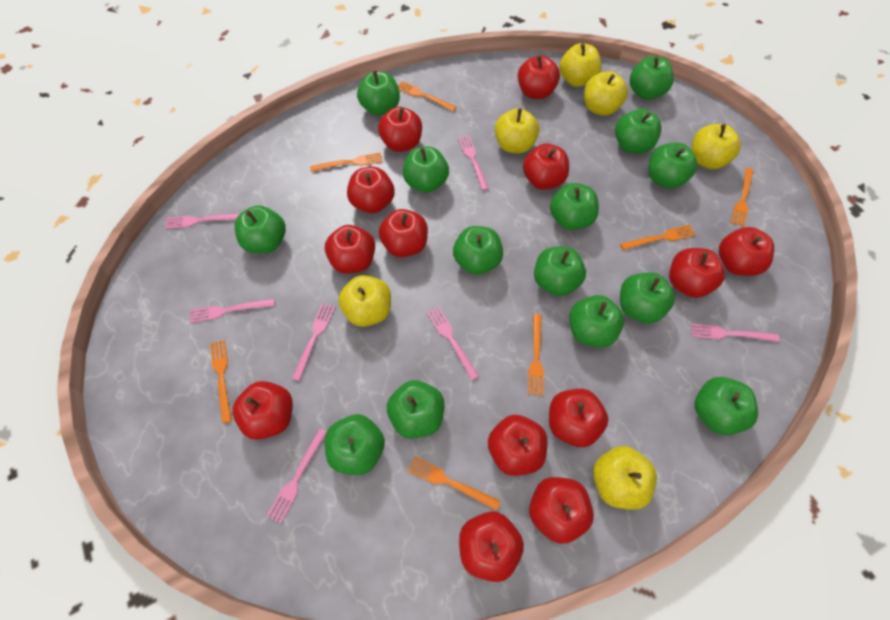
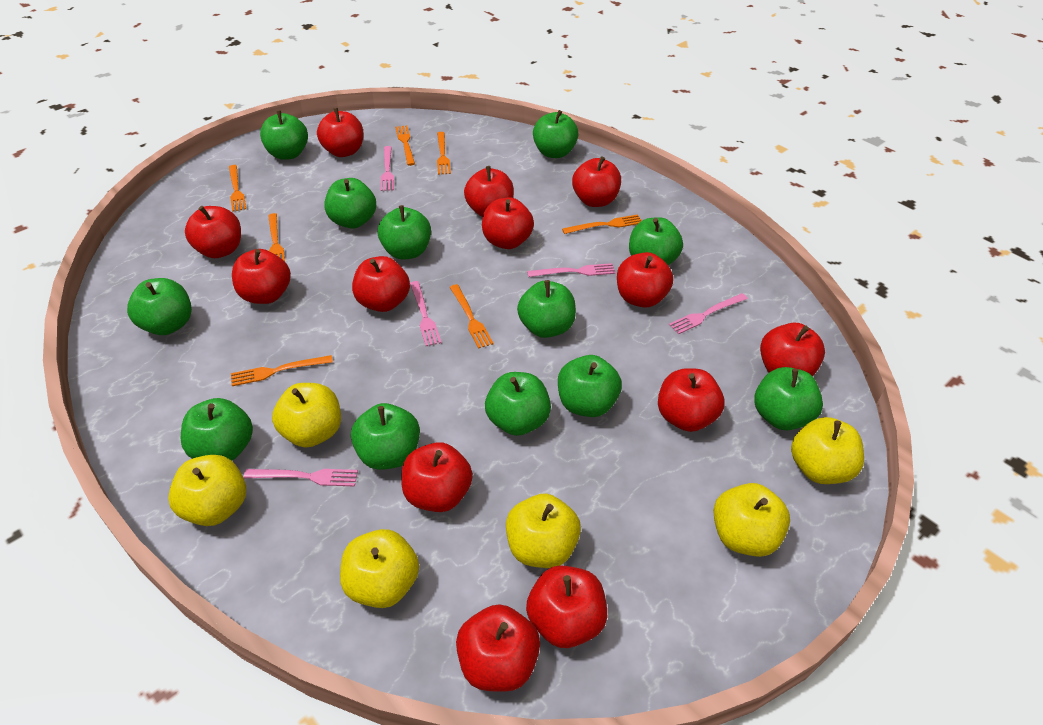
green apple: [235,205,286,253] [325,414,385,475] [357,70,400,116] [387,380,444,439] [403,146,449,193] [453,226,503,275] [534,247,586,296] [550,183,599,230] [569,295,624,348] [615,109,662,154] [620,272,675,324] [630,56,674,100] [648,143,697,189] [694,377,758,435] = 14 -> [127,278,192,335] [181,398,253,460] [260,110,308,160] [324,178,376,229] [351,403,420,470] [378,205,431,260] [485,372,551,436] [517,280,576,338] [533,110,579,158] [558,355,622,417] [629,217,683,265] [754,367,823,430] = 12
pink fork: [165,213,240,229] [190,298,275,323] [267,428,327,523] [291,303,335,381] [427,307,479,380] [458,135,489,191] [691,324,780,342] = 7 -> [244,469,358,487] [381,146,394,191] [410,281,441,346] [527,263,615,277] [669,293,748,334] = 5

